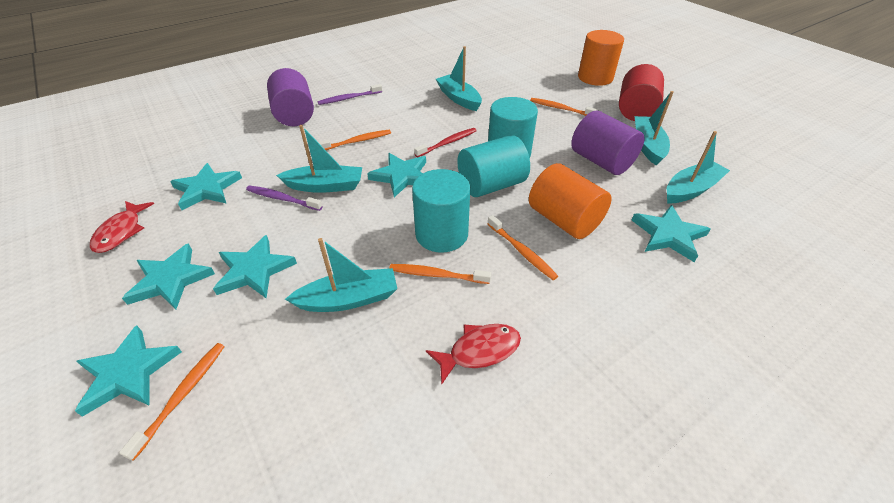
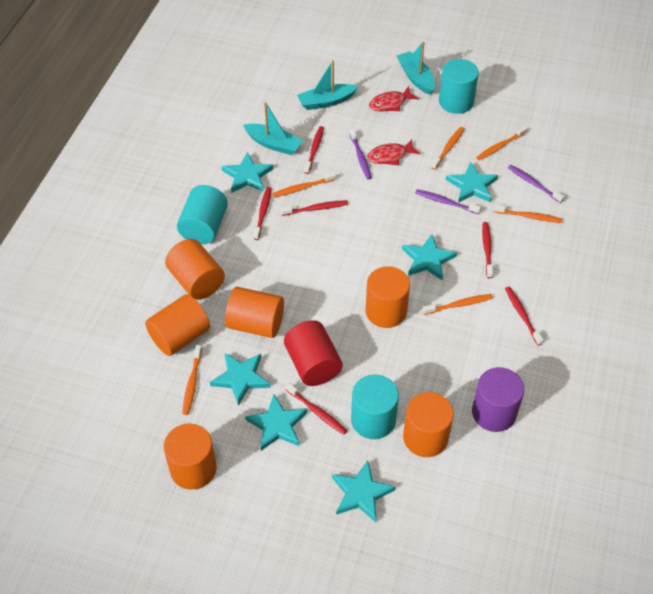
orange cylinder: [529,163,612,239] [578,30,624,86] = 2 -> [145,294,210,356] [164,424,217,490] [165,239,225,300] [225,287,284,338] [365,266,410,328] [403,392,454,457] = 6
orange toothbrush: [119,343,225,461] [318,130,391,150] [389,264,491,284] [487,215,558,280] [530,98,598,116] = 5 -> [182,345,202,415] [272,172,336,197] [423,294,493,315] [431,127,464,170] [476,126,527,160] [494,204,563,223] = 6
purple cylinder: [267,68,314,126] [571,110,645,175] = 2 -> [472,367,524,432] = 1
purple toothbrush: [246,186,323,211] [317,84,382,105] = 2 -> [350,129,372,180] [415,189,481,214] [508,165,564,203] = 3
red toothbrush: [414,128,477,157] = 1 -> [253,187,272,240] [281,200,348,216] [285,382,347,435] [304,126,324,174] [482,222,493,278] [505,287,544,346] = 6
turquoise boat: [276,125,362,193] [285,238,397,312] [436,46,482,111] [634,91,674,166] [667,131,730,203] = 5 -> [243,102,303,155] [297,60,358,110] [397,42,435,95] = 3

